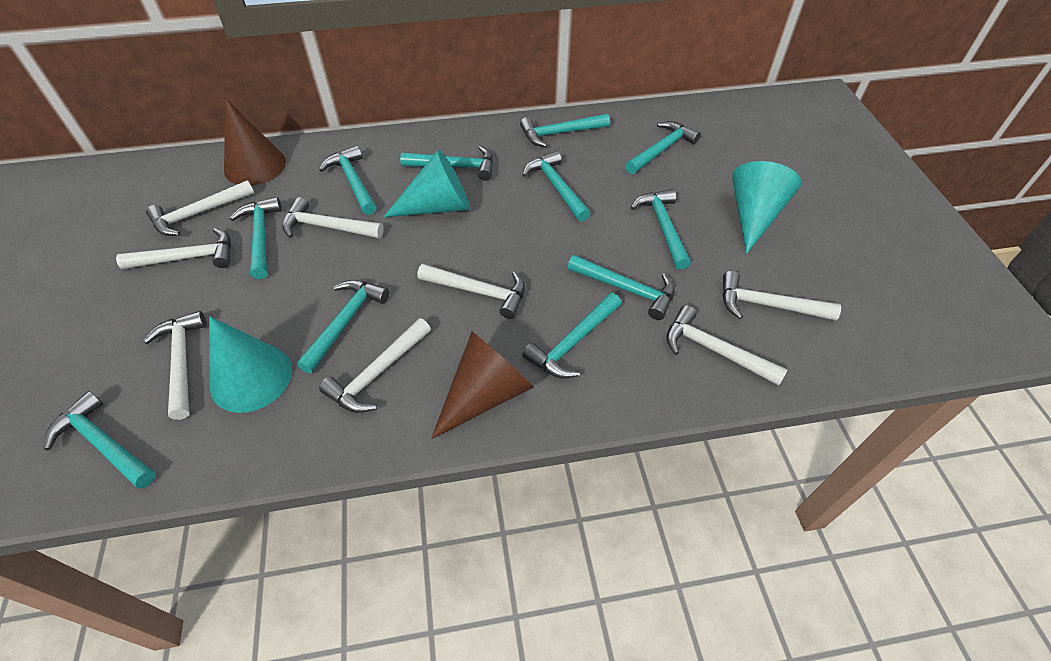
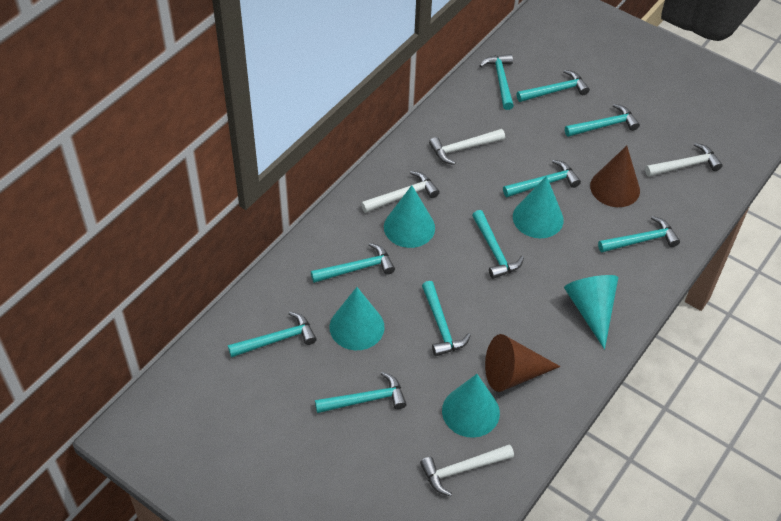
turquoise cone: [209,316,292,413] [384,149,470,217] [732,161,801,254] = 3 -> [329,287,385,350] [384,185,435,248] [442,374,500,438] [513,176,564,238] [564,275,619,350] = 5
turquoise hammer: [44,391,156,489] [230,197,282,279] [297,280,389,374] [319,146,377,215] [400,146,493,181] [520,114,610,147] [522,293,621,379] [523,151,591,222] [568,255,675,320] [626,121,701,174] [630,189,691,270] = 11 -> [228,312,317,358] [311,243,395,283] [315,372,407,413] [422,281,471,356] [472,210,524,279] [479,54,514,110] [503,160,581,197] [517,70,590,102] [565,104,640,137] [598,216,680,252] = 10
white hammer: [116,228,231,269] [143,311,206,420] [146,180,254,236] [282,197,384,238] [319,318,431,413] [417,264,525,319] [666,305,788,386] [722,271,841,321] = 8 -> [361,171,440,213] [420,444,514,496] [429,129,505,165] [645,143,723,177] = 4

